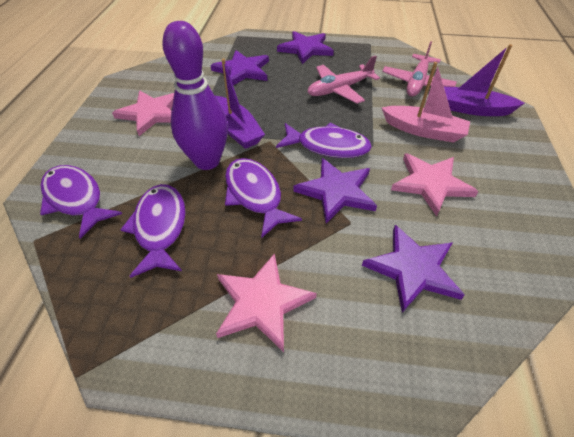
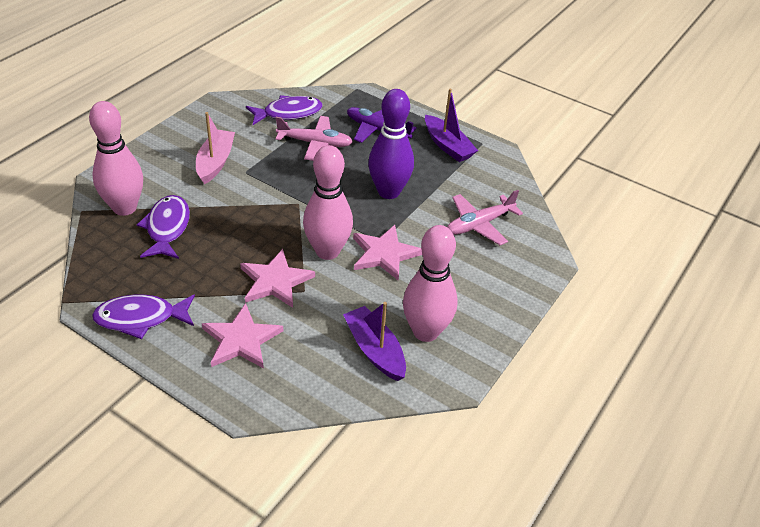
pink bowling pin: none = 0 -> [89,101,143,216] [303,145,353,260] [403,225,458,342] = 3
purple fish: [40,165,122,239] [120,184,186,278] [225,158,302,238] [276,123,372,158] = 4 -> [92,294,195,339] [137,195,190,259] [246,95,323,125] = 3
purple plane: none = 0 -> [347,107,416,143] = 1
purple star: [211,50,269,85] [277,31,334,64] [293,158,377,223] [362,225,465,312] = 4 -> none = 0

